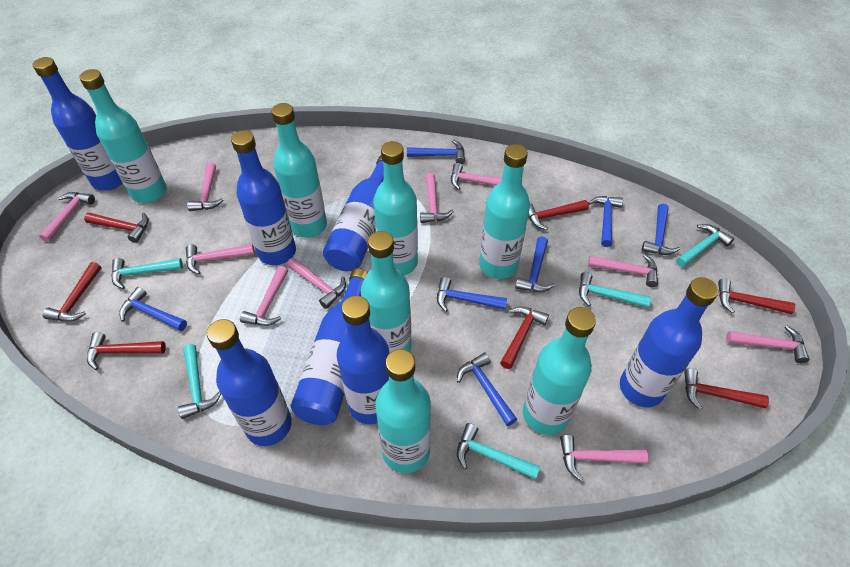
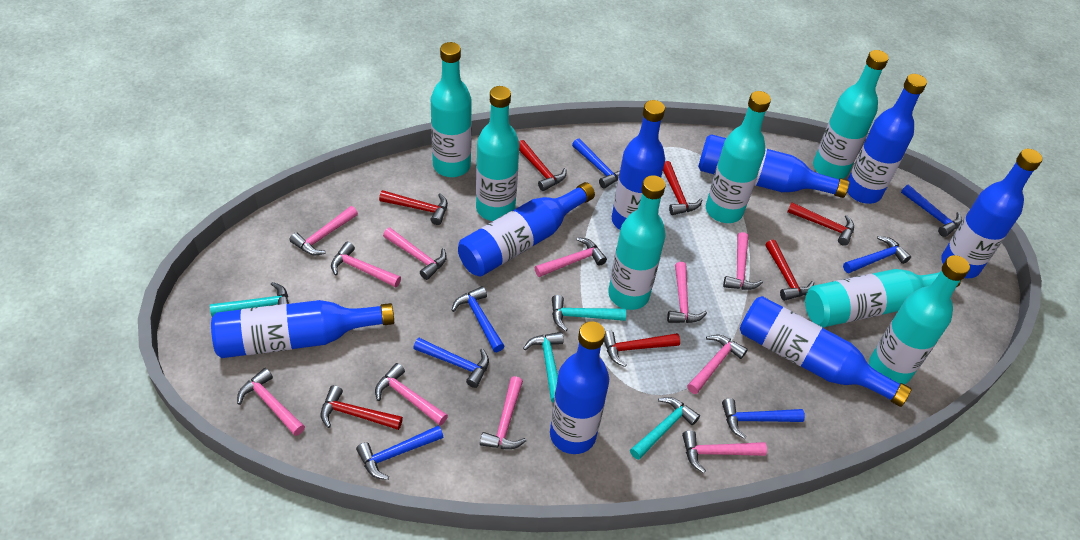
blue bottle: [33,57,122,190] [207,319,292,446] [231,130,296,265] [291,268,368,425] [323,155,384,271] [337,296,389,424] [620,277,718,407] = 7 -> [211,300,394,358] [458,182,595,277] [550,321,609,454] [612,100,665,230] [698,134,849,198] [740,296,911,407] [847,74,927,204] [941,149,1042,278] = 8
pink hammer: [39,192,95,242] [186,244,255,274] [187,163,224,211] [240,266,288,326] [287,257,346,309] [420,173,454,223] [451,163,502,190] [560,435,648,481] [588,254,658,287] [726,325,809,363] = 10 -> [237,368,305,436] [289,206,358,255] [331,242,401,288] [375,363,448,426] [383,228,447,280] [480,376,526,449] [535,237,607,277] [667,262,707,323] [682,430,767,473] [687,335,748,394] [723,232,763,290] = 11
turquoise hammer: [111,258,183,289] [178,344,221,419] [457,423,540,480] [579,272,651,308] [676,224,734,267] = 5 -> [210,282,289,317] [523,332,563,403] [552,295,626,331] [630,397,700,460] = 4

